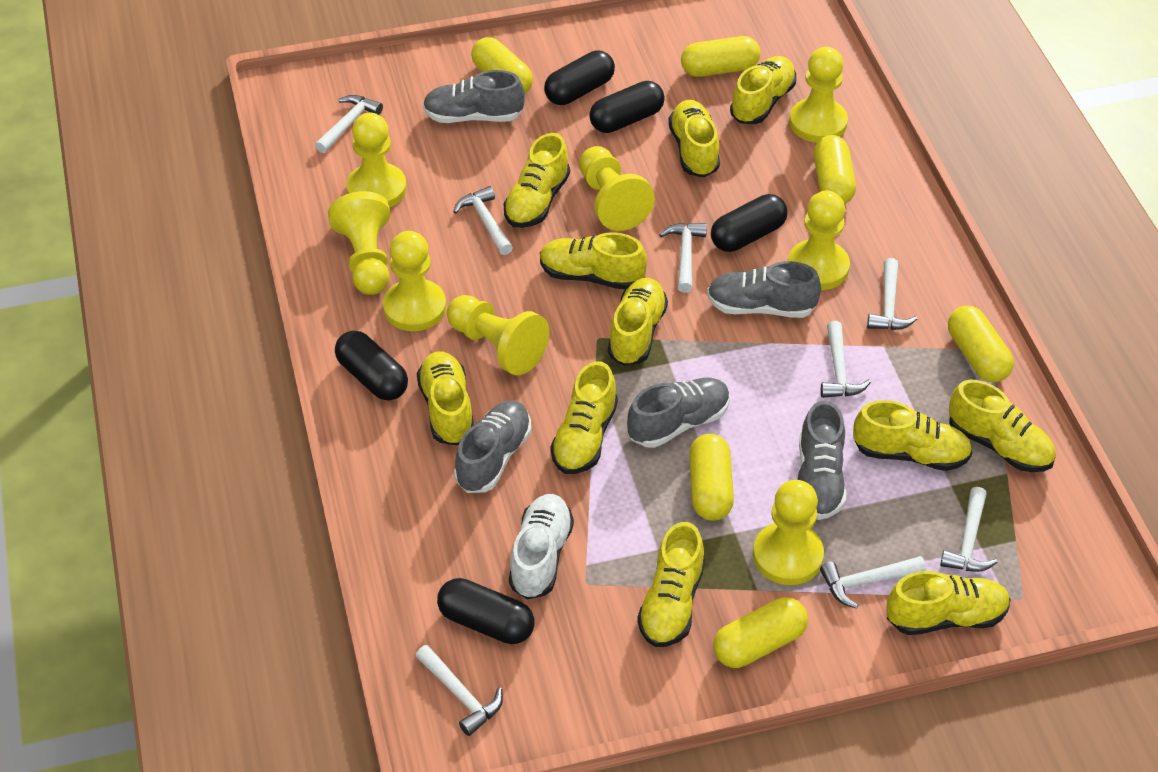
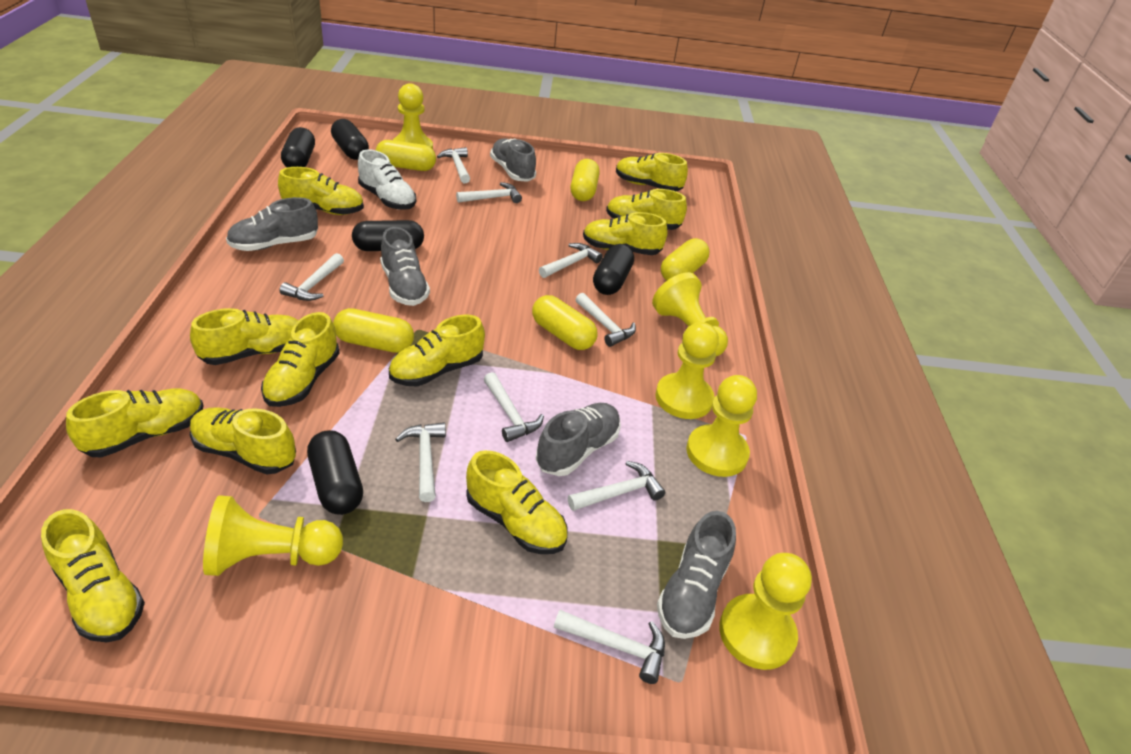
white hammer: [315,95,383,153] [416,645,503,736] [453,186,513,255] [659,223,707,293] [820,556,926,609] [821,321,871,398] [867,258,918,330] [940,487,998,572] = 8 -> [279,253,344,301] [395,422,446,502] [437,147,470,183] [456,182,522,203] [484,372,544,442] [539,243,603,278] [554,610,665,684] [568,461,665,511] [575,293,636,347] = 9
yellow capsule: [471,37,533,93] [681,36,760,77] [689,434,734,521] [713,597,808,668] [814,135,856,204] [948,306,1014,382] = 6 -> [333,308,414,353] [376,140,436,171] [532,295,598,350] [570,159,600,201] [661,238,709,281] = 5
yellow pawn: [328,191,390,295] [346,113,407,208] [383,231,446,331] [447,295,549,375] [579,146,655,231] [753,480,824,585] [788,191,850,290] [789,47,848,143] = 8 -> [203,495,343,576] [393,83,433,149] [652,272,728,356] [655,322,719,419] [686,375,757,477] [719,553,812,670] = 6

